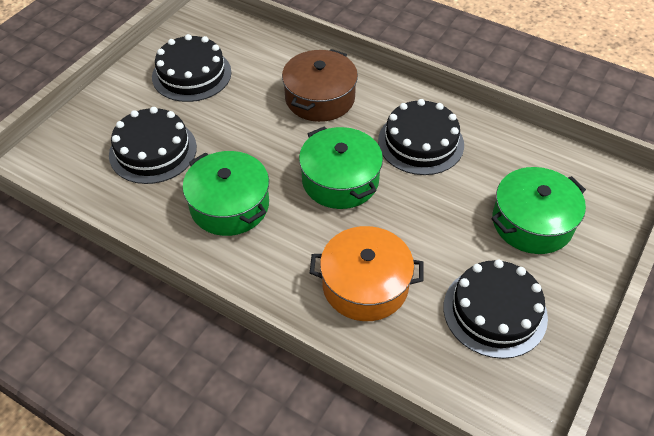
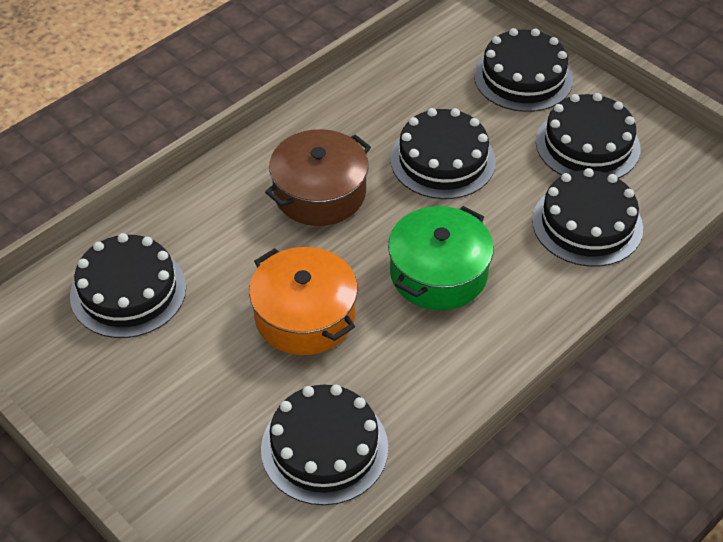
black cake: [109,107,197,184] [152,34,232,102] [378,99,464,175] [444,259,548,359] = 4 -> [70,233,186,338] [261,385,388,505] [390,108,496,199] [474,28,573,112] [532,168,643,267] [536,93,640,178] = 6
green pot: [182,151,269,236] [299,126,383,209] [491,167,586,254] = 3 -> [388,206,494,310] = 1

